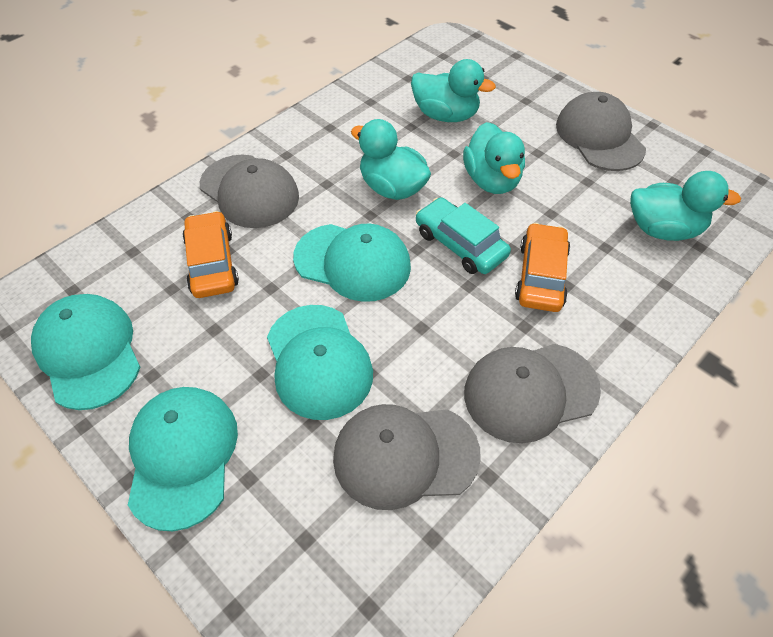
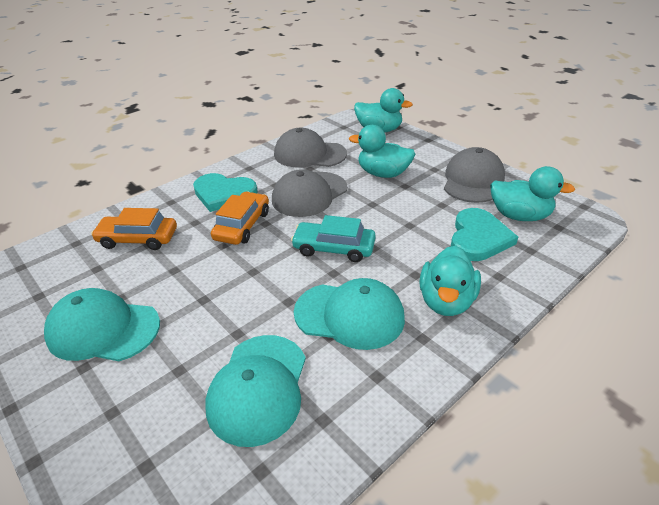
grey cap: [200,155,299,228] [333,404,481,510] [464,344,601,443] [556,92,646,171] = 4 -> [272,169,347,217] [274,128,347,167] [444,147,505,203] = 3
turquoise cap: [31,294,141,410] [128,387,238,531] [267,305,373,420] [293,224,411,302] = 4 -> [44,288,160,361] [205,335,306,447] [294,278,405,350] = 3
turquoise heart: none = 0 -> [193,173,258,212] [451,208,518,261] = 2

